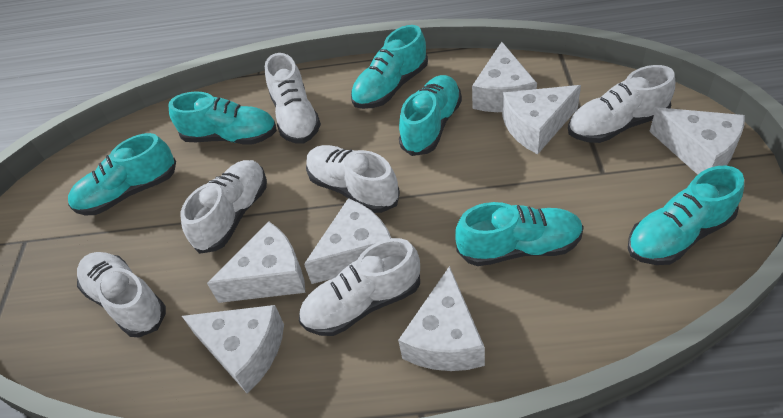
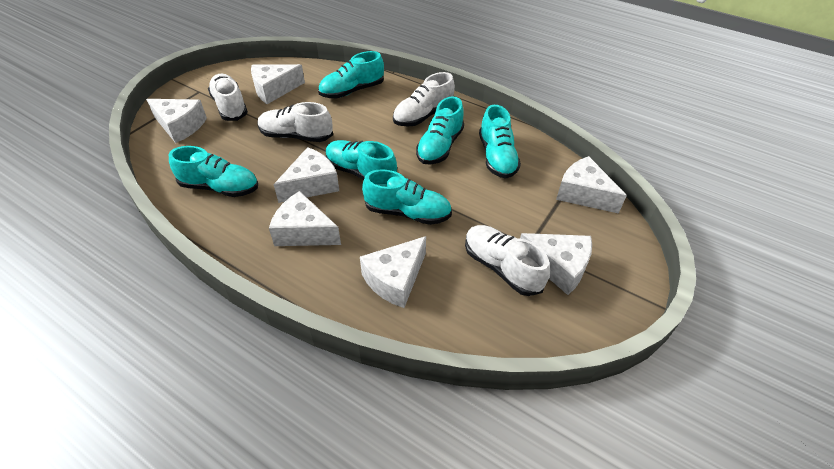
white shoe: [77,252,166,337] [181,160,267,254] [265,53,321,144] [299,238,420,336] [306,145,400,213] [568,65,675,143] = 6 -> [208,74,248,121] [257,102,333,142] [393,72,455,127] [465,225,550,296] = 4

